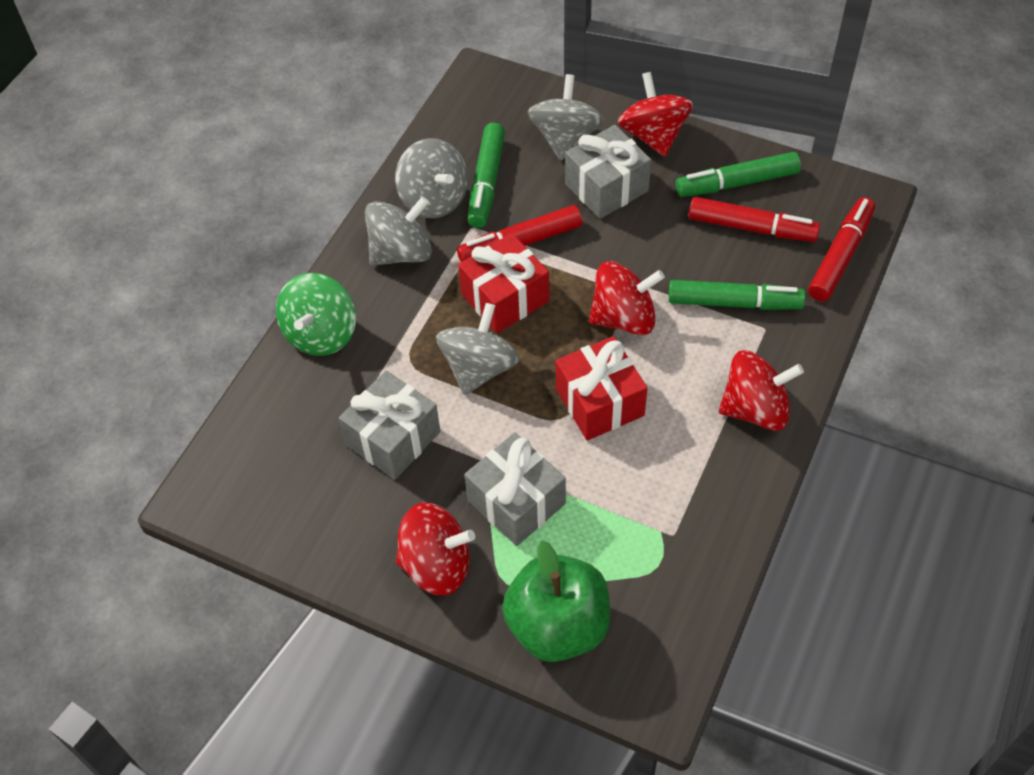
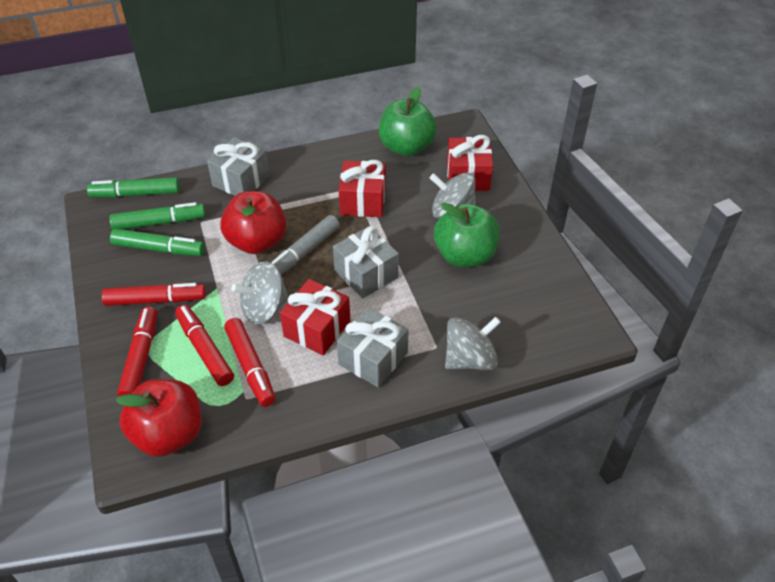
green apple: [502,540,610,662] = 1 -> [379,87,437,156] [434,203,499,267] = 2
green spinning top: [276,273,356,356] = 1 -> none = 0
grey marker: none = 0 -> [271,215,340,275] = 1
grey spinning top: [365,196,432,266] [395,138,468,219] [436,303,520,395] [528,74,604,160] = 4 -> [231,261,289,324] [430,172,476,219] [445,317,501,370] = 3
red apple: none = 0 -> [116,379,202,457] [220,191,286,254] = 2
red gift: [458,233,549,333] [556,336,647,440] = 2 -> [280,279,351,355] [339,160,385,217] [447,135,493,191] = 3
red marker: [457,205,582,262] [689,197,820,242] [808,197,875,301] = 3 -> [102,283,206,306] [117,307,157,397] [175,305,234,386] [224,318,276,407] = 4
red spinning top: [396,502,475,595] [589,261,665,335] [618,72,693,157] [719,350,804,431] = 4 -> none = 0

